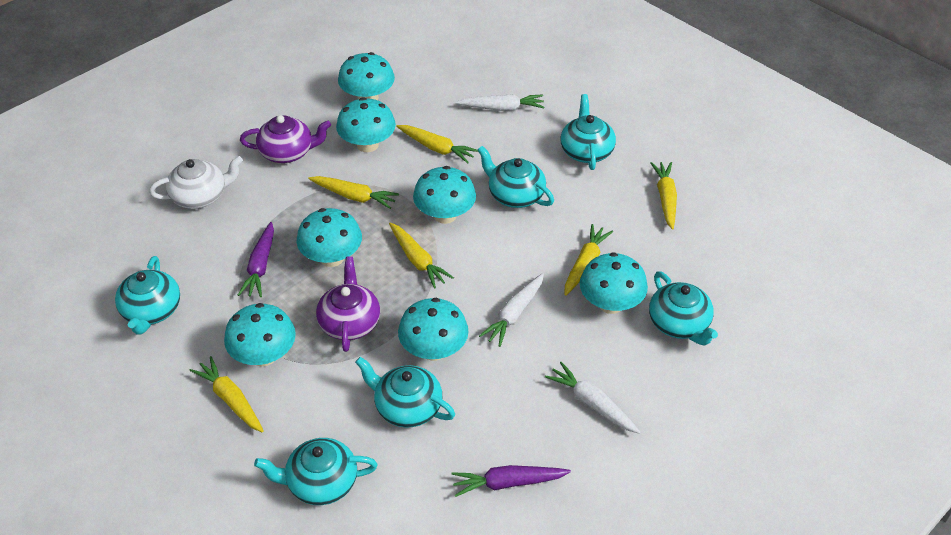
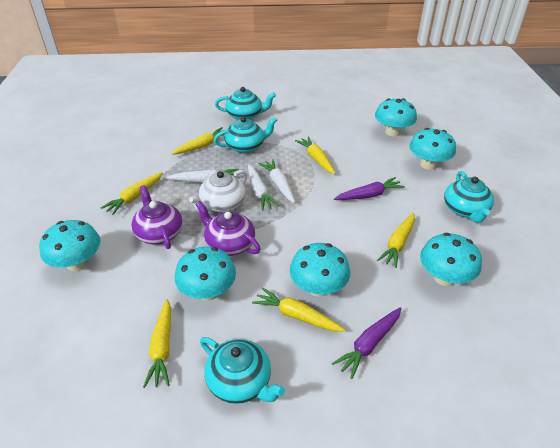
turquoise mushroom: [224,303,296,366] [297,208,362,267] [336,97,396,152] [338,52,395,100] [398,298,468,361] [413,166,476,224] [580,252,648,314] = 7 -> [39,220,100,271] [175,246,236,301] [290,243,350,297] [375,98,417,136] [409,128,456,170] [420,233,482,286] = 6
turquoise teapot: [115,256,180,335] [254,438,378,505] [355,357,455,428] [478,146,554,208] [561,94,616,170] [649,271,718,346] = 6 -> [200,337,285,404] [214,117,277,153] [215,87,276,120] [444,171,494,223] = 4

